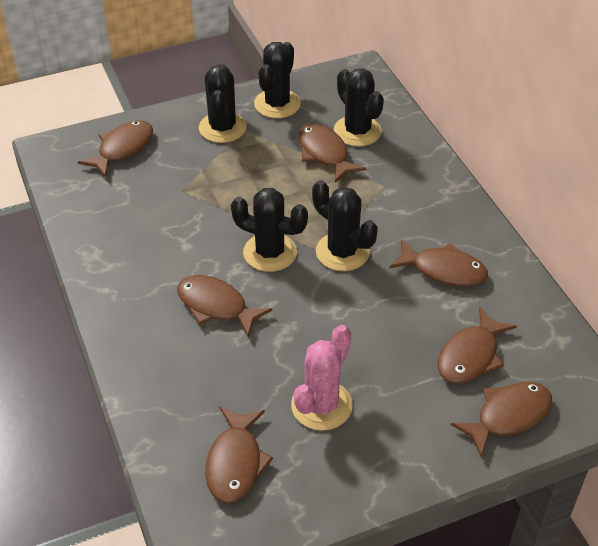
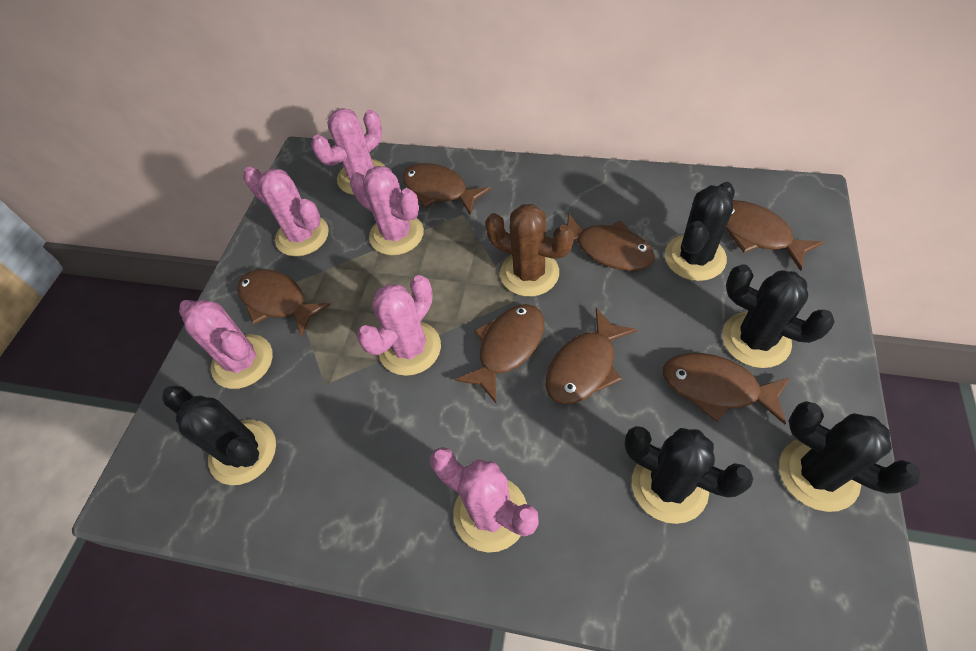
brown cactus: none = 0 -> [485,204,574,297] = 1
pink cactus: [291,325,353,431] = 1 -> [179,300,273,389] [243,167,329,256] [311,108,385,195] [350,166,424,255] [356,275,441,376] [430,447,539,553] = 6

